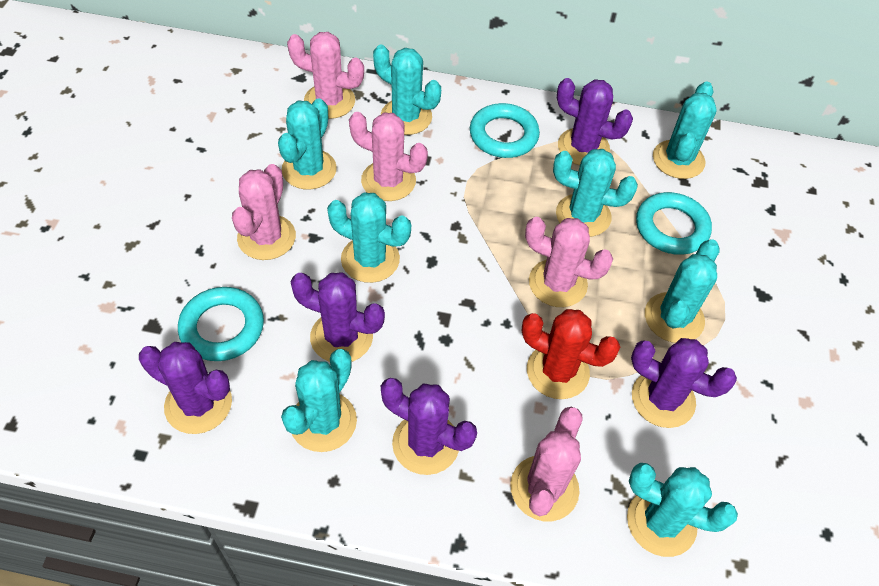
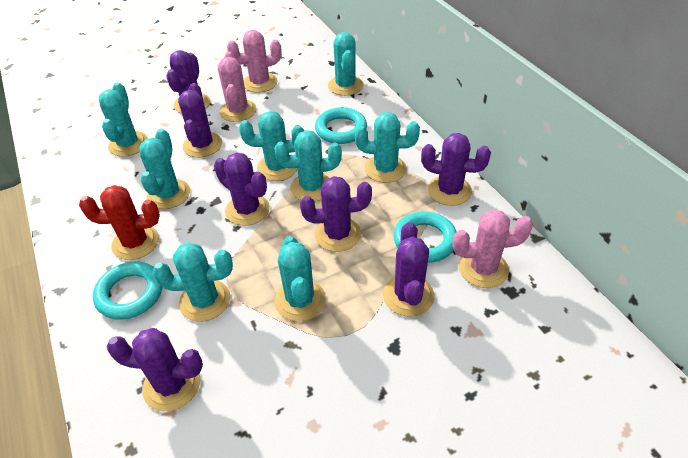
pink cactus: [232,164,296,260] [287,32,364,119] [349,112,428,201] [510,407,583,521] [525,217,613,307] = 5 -> [218,51,256,122] [227,30,282,93] [453,210,533,288] = 3
purple cactus: [139,342,232,434] [290,273,385,362] [381,378,477,475] [557,78,633,165] [631,338,737,428] = 5 -> [107,328,203,412] [166,50,210,114] [178,83,222,158] [214,152,270,226] [300,176,372,252] [383,222,434,317] [421,133,491,206] = 7

